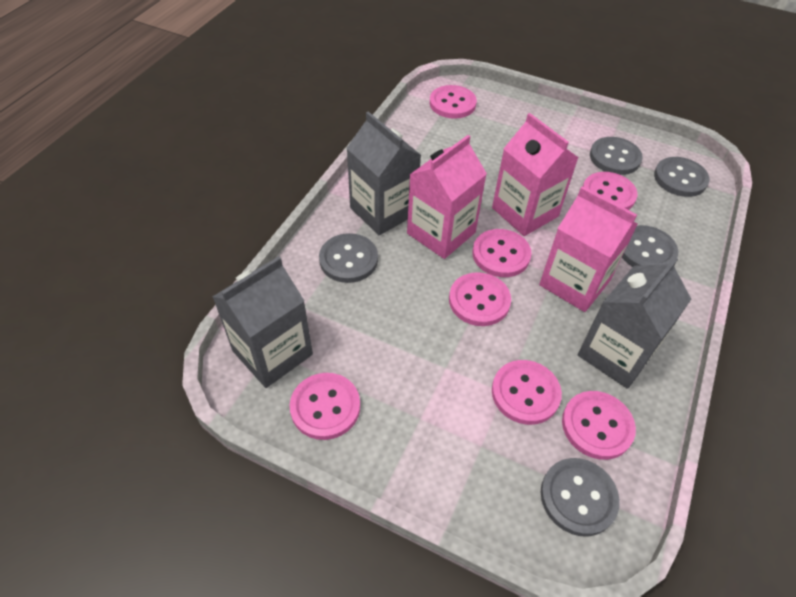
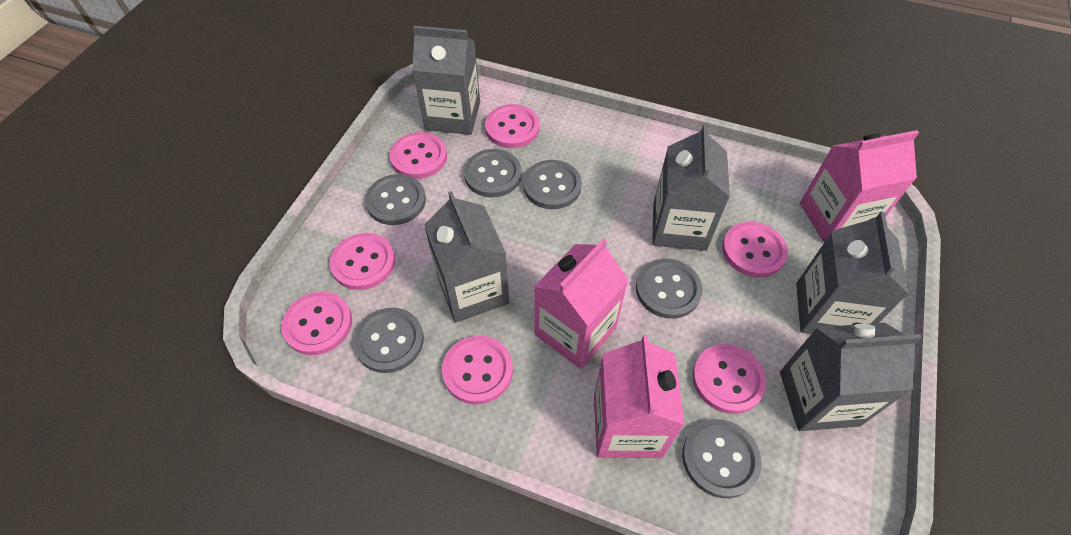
grey button: [319,233,378,283] [541,458,620,536] [590,137,643,175] [622,225,678,267] [654,157,710,197] = 5 -> [353,307,424,373] [365,174,426,225] [464,149,522,197] [523,160,582,209] [636,259,703,319] [682,419,762,498] = 6
grey carton: [213,256,313,388] [347,111,421,235] [578,257,691,389] = 3 -> [412,26,480,135] [424,191,509,323] [652,124,730,251] [780,323,922,431] [796,212,909,334] = 5

